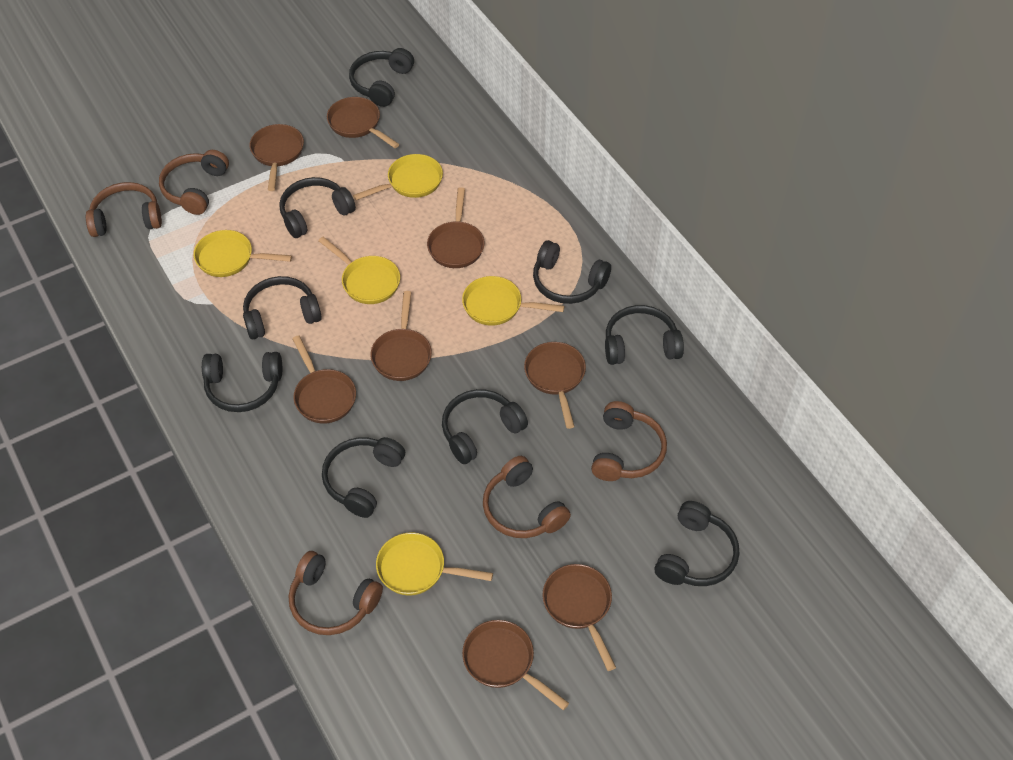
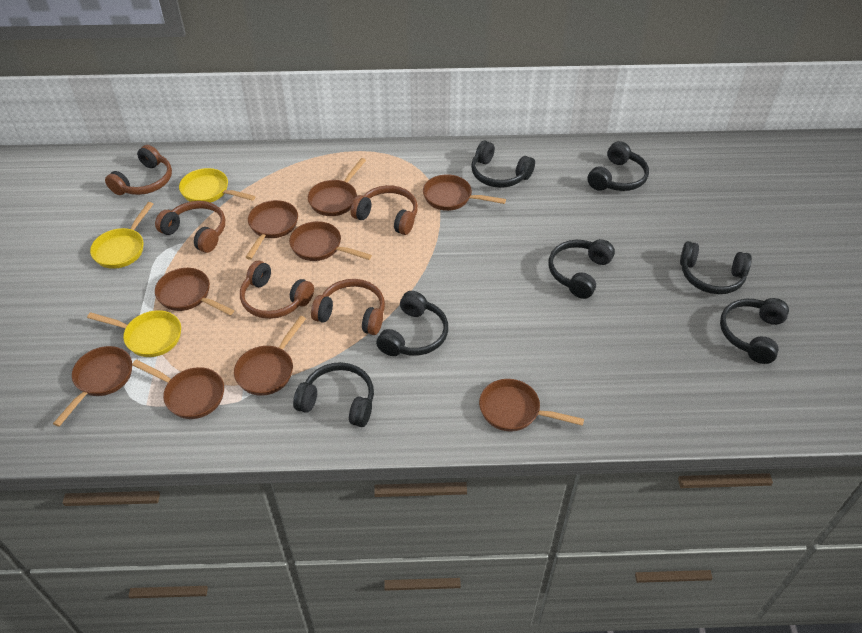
black headphones: [202,352,282,412] [243,276,322,339] [279,177,356,238] [322,437,405,518] [349,48,414,107] [442,389,528,464] [533,240,611,304] [605,305,684,365] [654,501,739,586] = 9 -> [293,362,374,427] [376,291,448,356] [471,141,535,188] [549,239,615,299] [587,141,649,191] [680,241,752,294] [720,298,789,364] = 7
brown pan: [250,124,304,191] [292,335,356,424] [327,97,399,148] [370,291,432,381] [427,187,484,268] [462,620,569,710] [524,342,586,429] [542,564,616,671] = 8 -> [53,346,132,427] [132,359,224,419] [155,268,234,315] [234,316,306,396] [245,200,298,260] [289,221,372,261] [308,158,366,216] [423,174,506,211] [479,379,584,432] = 9
yellow pan: [194,230,292,277] [318,237,400,304] [353,154,443,200] [376,532,493,596] [462,276,565,326] = 5 -> [87,310,181,357] [90,202,153,269] [179,168,256,203] = 3

